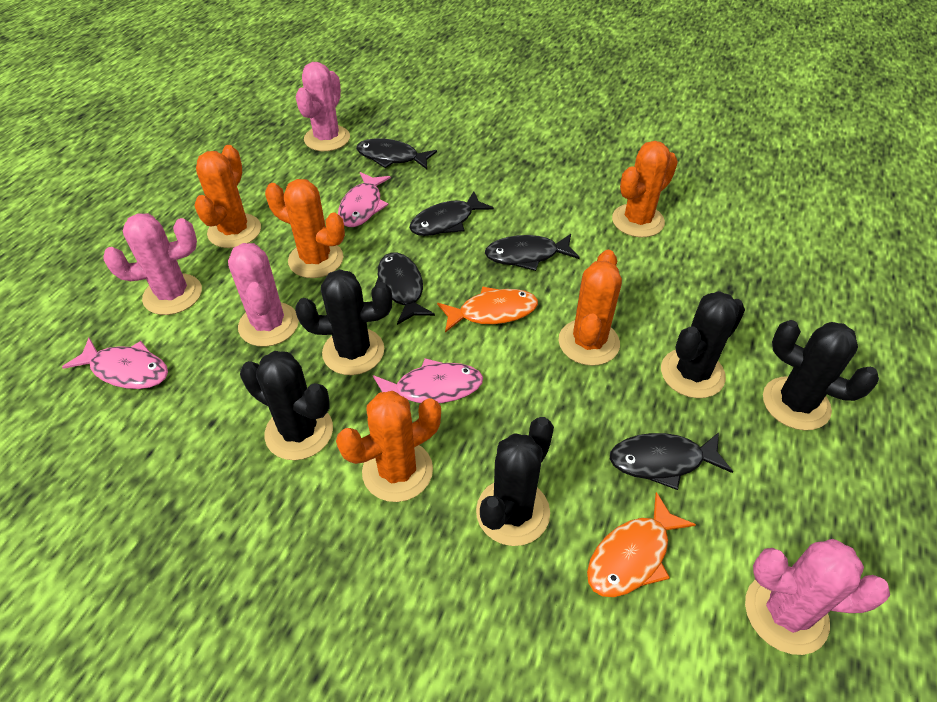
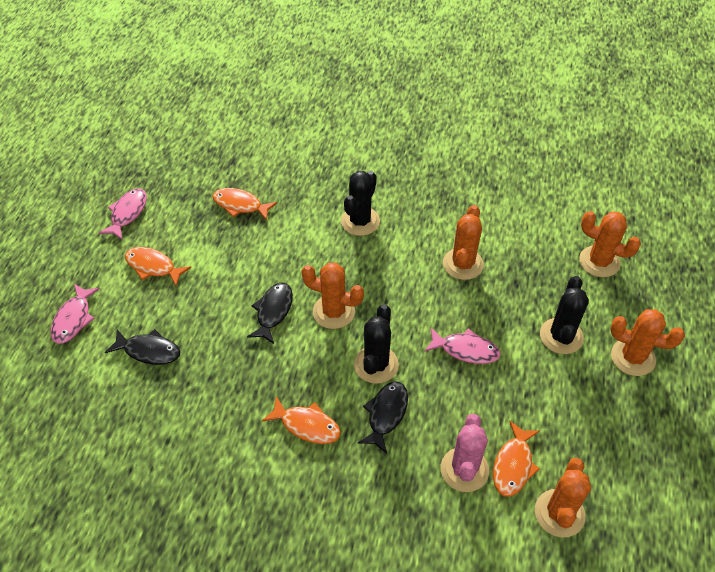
black cactus: [240,351,333,460] [295,269,392,375] [476,417,554,546] [661,291,745,398] [763,320,879,430] = 5 -> [341,171,380,236] [354,304,399,384] [540,276,589,354] = 3
black fish: [356,138,437,169] [375,252,435,325] [409,191,494,236] [485,234,580,271] [610,432,733,490] = 5 -> [105,329,181,365] [247,283,293,344] [358,381,408,454] = 3
orange fish: [437,286,538,332] [587,492,696,597] = 2 -> [125,247,191,287] [212,188,277,221] [262,397,341,444] [493,421,540,497] = 4
pink cactus: [103,213,202,315] [228,243,299,347] [295,62,350,151] [745,539,890,655] = 4 -> [441,414,489,492] = 1

